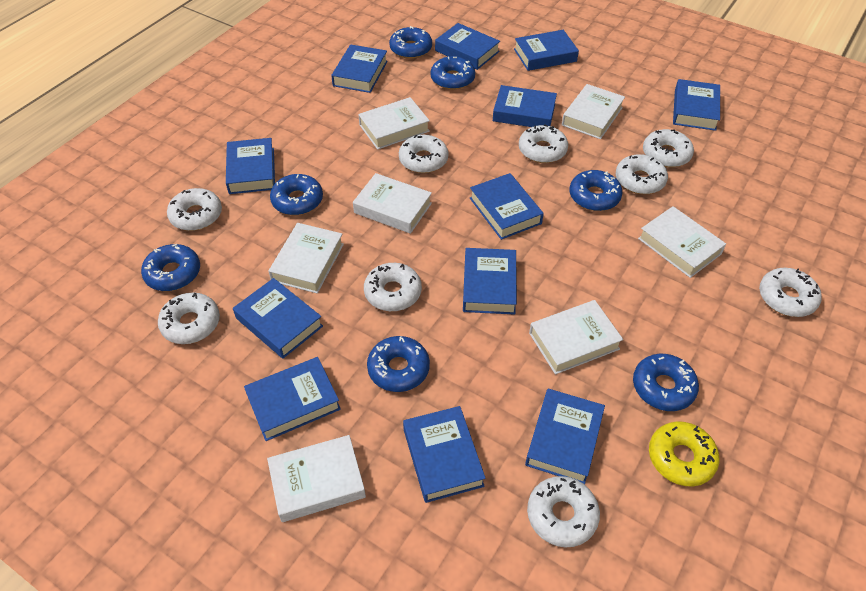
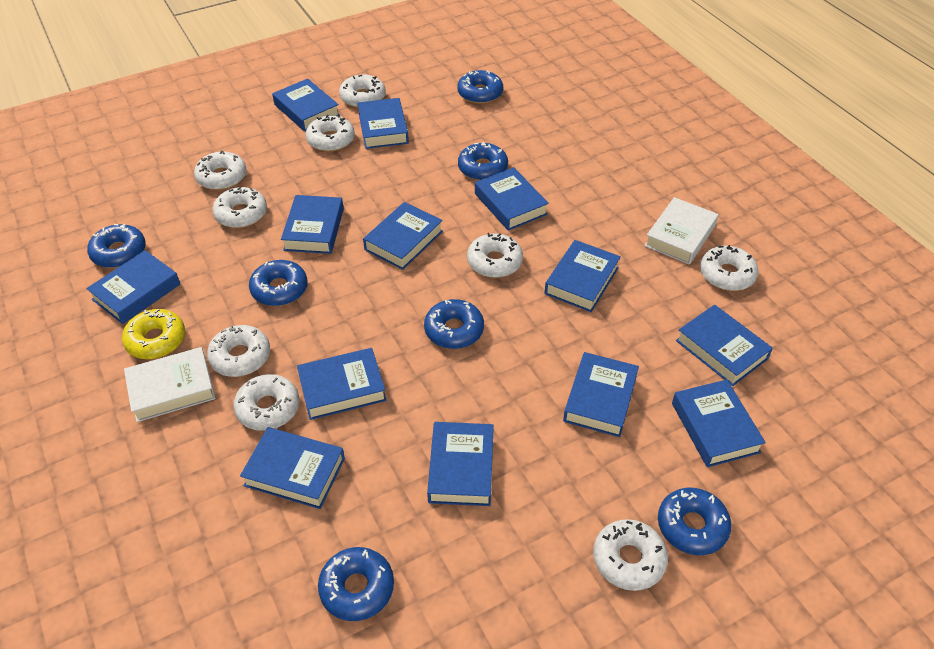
blue book: [226,138,275,194] [233,278,323,358] [244,357,341,441] [331,44,388,93] [403,406,486,503] [435,23,500,70] [463,248,517,315] [470,173,544,240] [493,85,557,127] [514,30,579,71] [525,388,605,484] [673,79,720,131] = 12 -> [86,250,180,324] [240,427,345,509] [272,79,340,131] [281,195,344,254] [297,348,387,420] [358,98,409,149] [363,202,443,270] [427,422,494,506] [475,167,549,231] [545,240,621,312] [563,352,639,437] [672,380,766,467] [676,304,773,386] = 13
white book: [267,435,366,522] [268,223,344,294] [353,173,432,234] [358,97,430,150] [529,300,623,375] [562,84,625,139] [638,206,726,278] = 7 -> [124,347,216,422] [644,197,719,264] = 2

